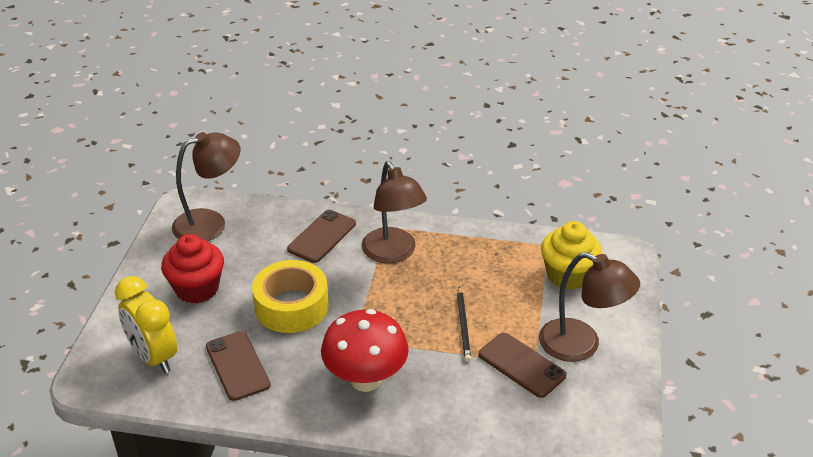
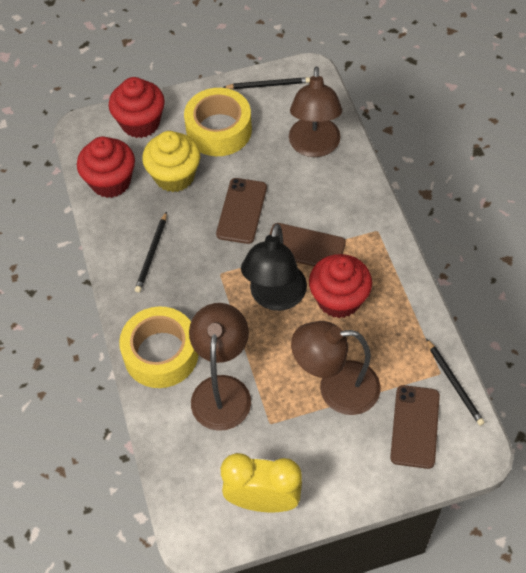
black lamp: none = 0 -> [241,224,307,311] = 1
black pencil: [457,286,471,362] = 1 -> [135,211,167,293] [223,77,310,89] [426,338,485,426] = 3
red cupcake: [161,234,224,304] = 1 -> [77,137,135,198] [109,77,165,138] [309,254,372,318] = 3
red mushroom: [321,309,409,392] = 1 -> none = 0
yellow tape: [252,260,329,333] = 1 -> [119,307,198,388] [184,88,252,156] = 2

